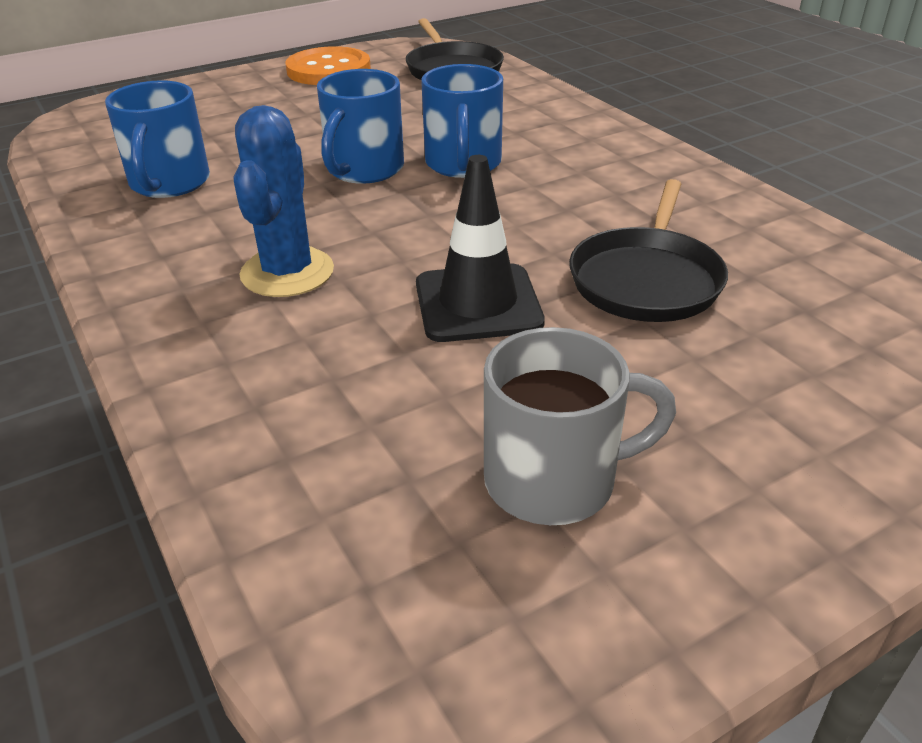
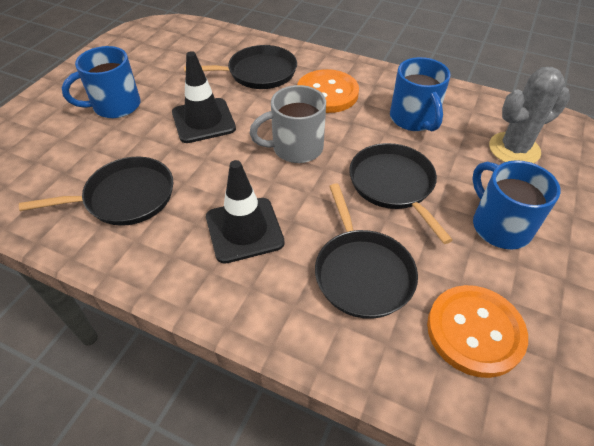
black pan: [406,18,504,80] [569,179,728,322] = 2 -> [19,157,173,226] [184,45,297,89] [315,183,418,319] [349,143,453,244] = 4
black traffic cone: [416,155,545,342] = 1 -> [172,51,236,143] [206,160,285,264] = 2
blue cactus: [234,105,334,297] = 1 -> none = 0
grey cactus: none = 0 -> [489,67,570,163] = 1
orange button: [285,46,371,85] = 1 -> [297,69,359,113] [427,285,528,378] = 2

